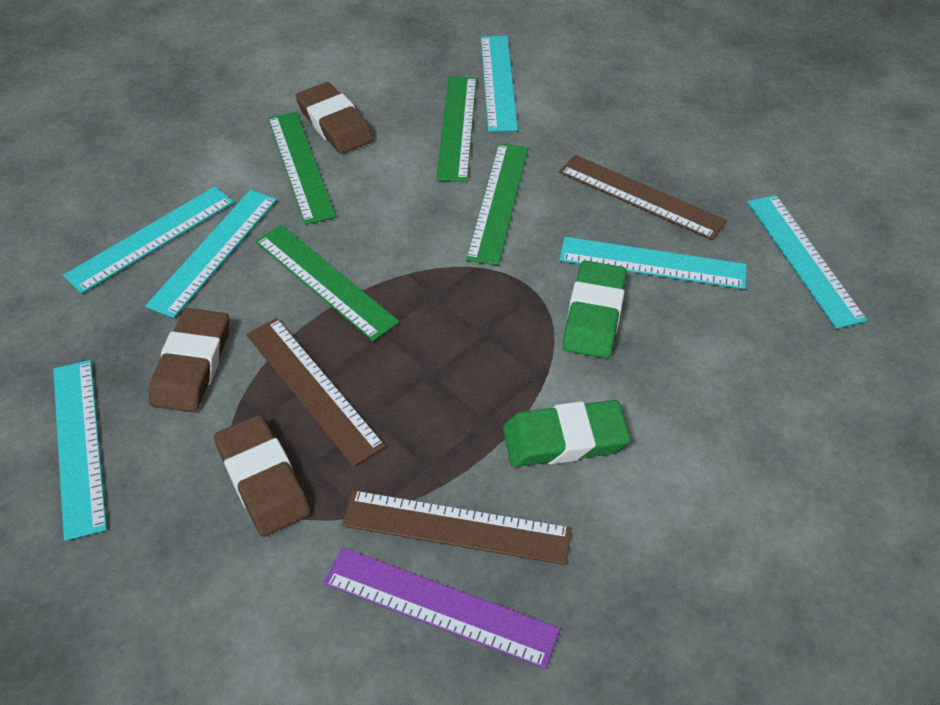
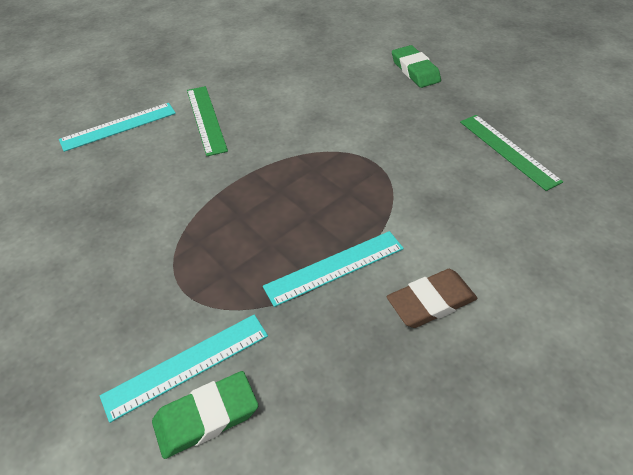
brown eraser: [149,308,229,412] [214,415,311,537] [296,82,374,154] = 3 -> [387,269,477,328] = 1
brown ruler: [246,318,386,467] [342,490,572,565] [559,155,727,240] = 3 -> none = 0
green ruler: [255,225,400,341] [268,112,336,225] [436,77,477,182] [466,143,528,265] = 4 -> [187,86,228,156] [460,115,563,191] = 2
purple ruler: [324,547,560,669] = 1 -> none = 0
turquoise ruler: [53,360,107,541] [63,187,234,294] [145,190,277,318] [481,36,518,132] [559,237,747,289] [747,195,867,329] = 6 -> [59,103,176,152] [100,315,268,423] [263,231,404,307] = 3

